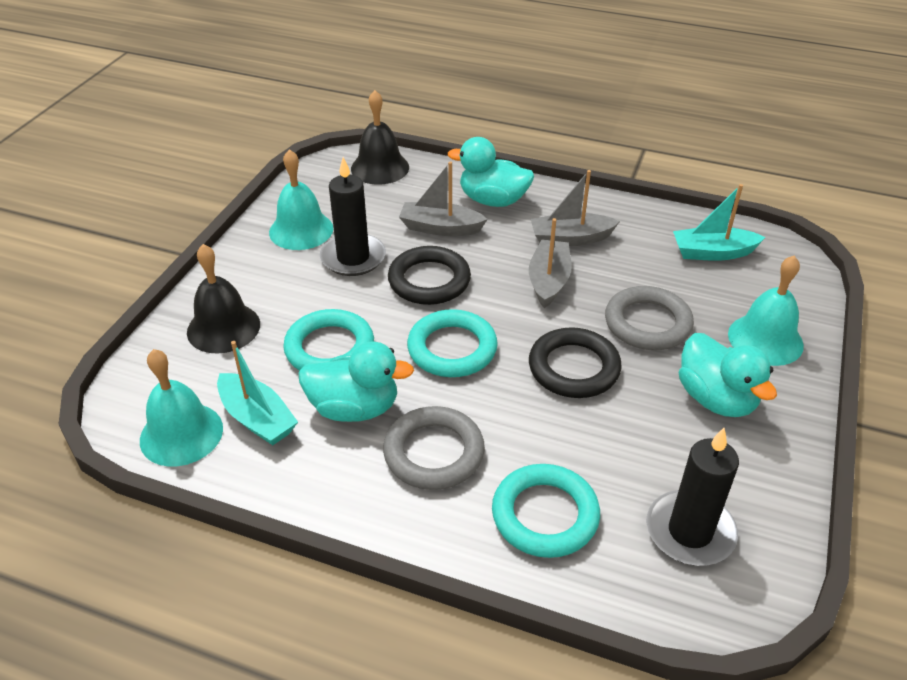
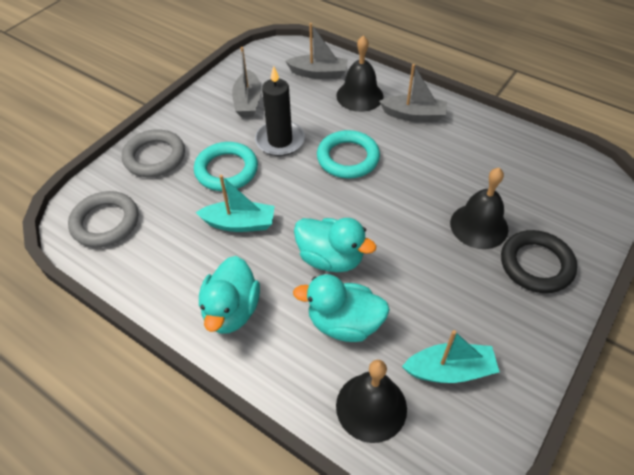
black bell: [187,244,260,354] [351,90,409,185] = 2 -> [336,35,383,112] [336,360,407,443] [450,168,508,249] = 3
black candle: [320,157,386,276] [646,428,739,566] = 2 -> [255,66,305,156] = 1
black ring: [388,246,471,305] [529,327,622,398] = 2 -> [501,230,577,293] = 1
turquoise bell: [140,349,223,467] [269,149,333,250] [728,255,804,366] = 3 -> none = 0
turquoise ring: [283,309,374,371] [407,309,498,377] [492,464,600,558] = 3 -> [194,142,258,191] [317,130,380,179] = 2

